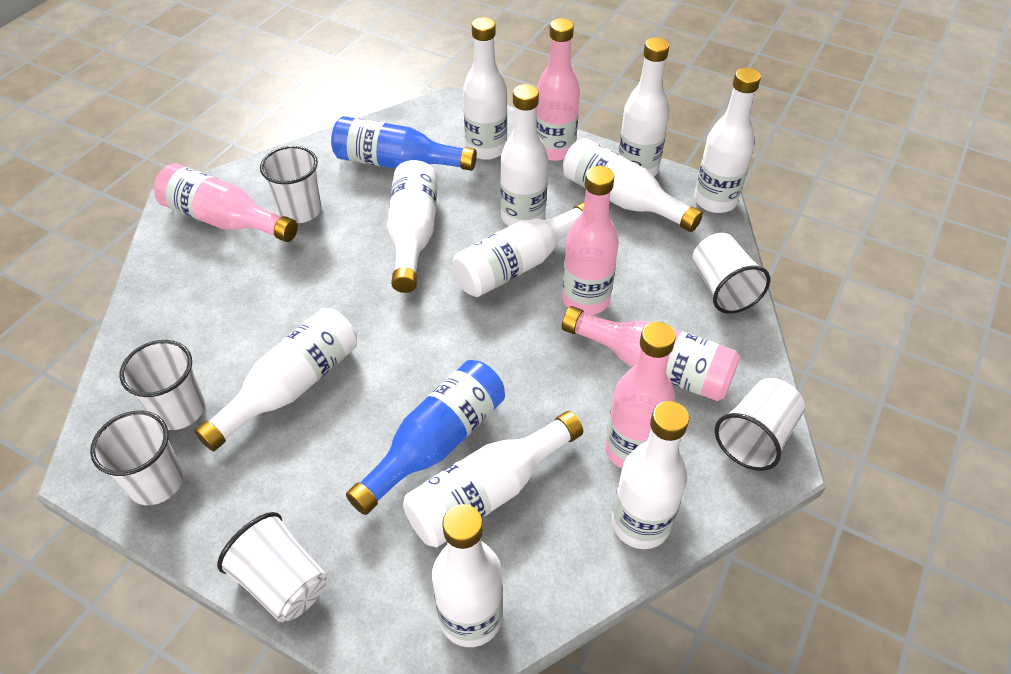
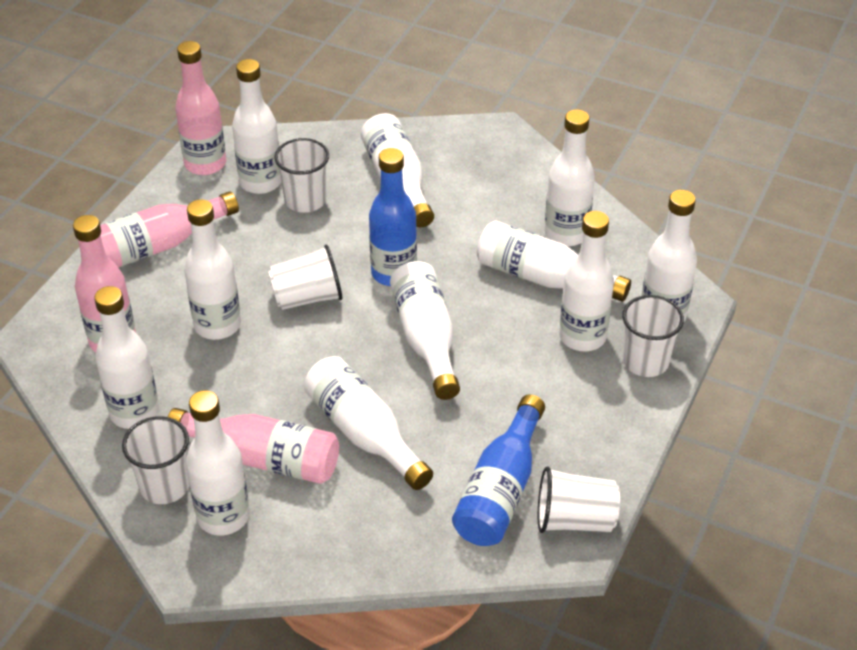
pink bottle: [154,163,298,242] [536,18,580,161] [562,166,619,315] [562,306,740,401] [605,322,676,469] = 5 -> [73,215,136,352] [100,191,239,268] [168,408,339,484] [175,41,226,175] = 4
white cup: [90,411,183,505] [119,340,205,430] [217,512,327,622] [260,146,322,223] [692,233,770,314] [715,378,805,471] = 6 -> [122,416,190,504] [268,245,342,310] [275,138,329,213] [538,467,620,533] [622,295,684,377] = 5

